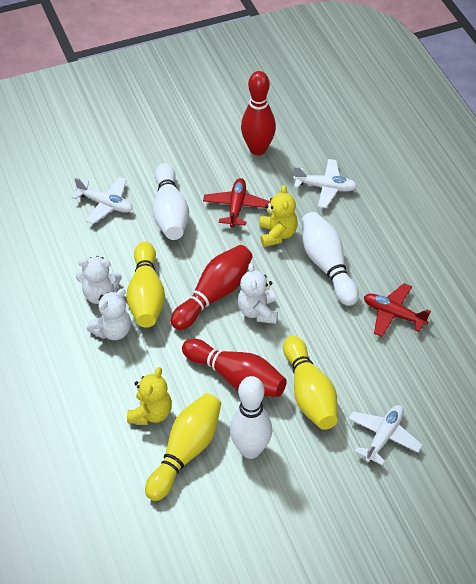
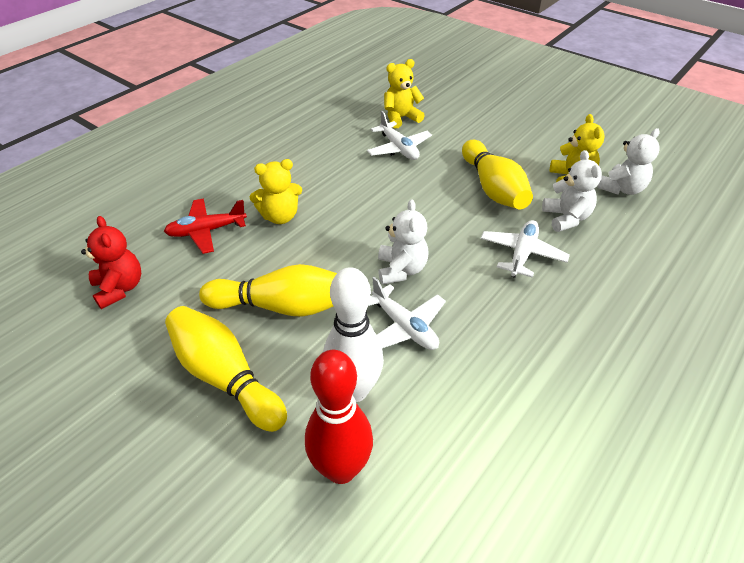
red bowling pin: [171,245,253,330] [182,339,287,397] [241,71,276,155] = 3 -> [305,350,373,484] = 1
red plane: [203,178,271,227] [364,283,431,337] = 2 -> [164,199,247,254] = 1
red teddy bear: none = 0 -> [81,216,141,309] = 1
white bowling pin: [153,163,189,240] [230,376,272,459] [301,212,359,306] = 3 -> [323,267,384,402] = 1
yellow teddy bear: [127,367,172,425] [259,185,298,247] = 2 -> [250,159,302,224] [384,59,425,128] [550,114,605,182] = 3

